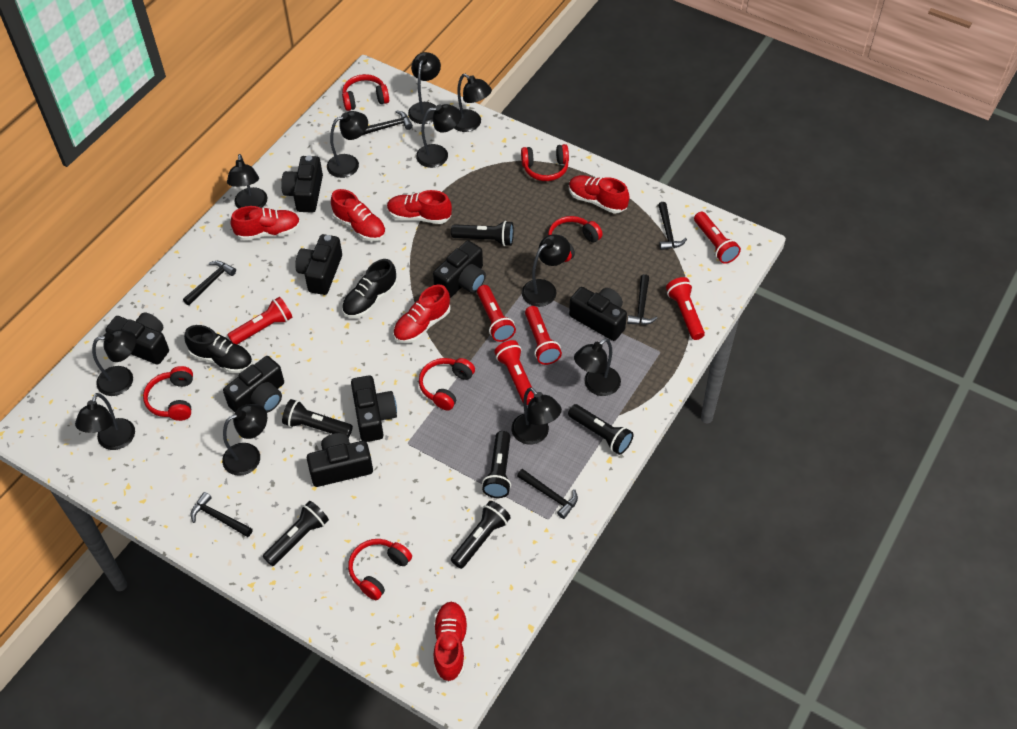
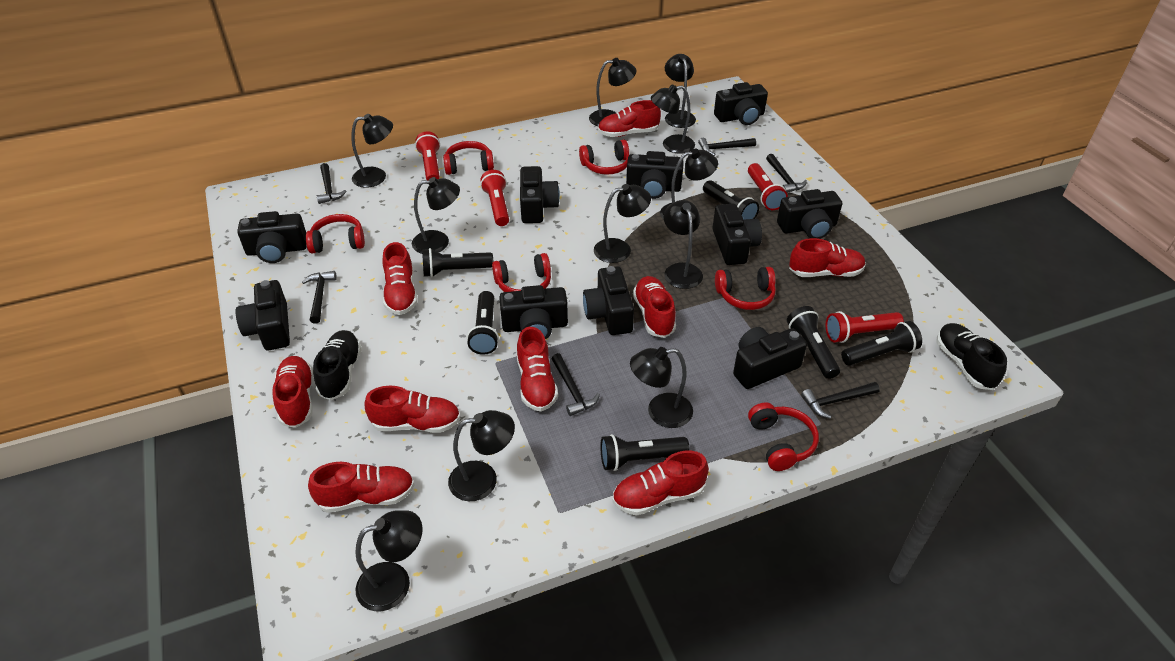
black camera: [105,312,169,365] [223,356,284,413] [281,156,323,213] [295,234,342,295] [307,433,373,487] [351,375,397,442] [433,241,486,298] [569,287,627,341] = 8 -> [236,280,290,351] [237,211,307,263] [499,285,568,340] [520,166,560,223] [583,266,634,335] [626,151,684,199] [712,204,762,265] [714,82,768,125] [733,327,807,389] [777,189,842,239] = 10
red flashlight: [228,297,293,344] [477,285,516,342] [494,340,534,405] [525,306,562,365] [666,277,705,340] [694,212,741,264] = 6 -> [415,131,440,180] [480,170,509,226] [748,163,788,210] [825,311,904,343] = 4
red shoe: [231,206,301,241] [331,189,386,241] [387,190,452,224] [393,285,450,343] [433,602,468,682] [569,175,630,214] = 6 -> [272,356,314,428] [308,462,415,513] [365,386,461,433] [382,242,417,315] [517,327,558,412] [598,100,661,137] [612,451,709,516] [633,276,676,338] [789,238,866,277] = 9

